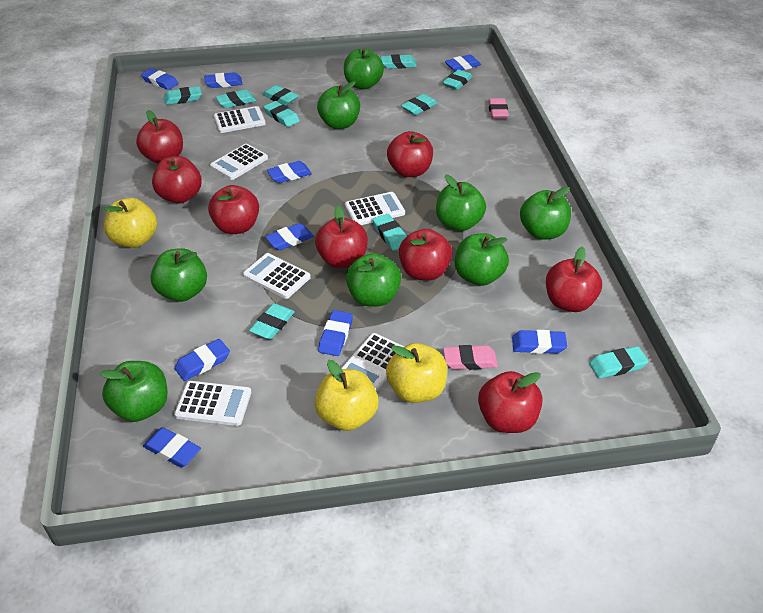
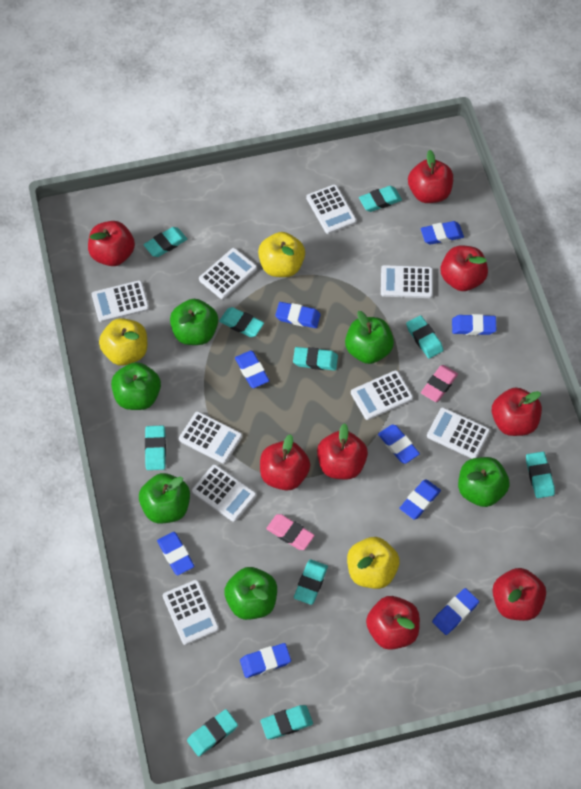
green apple: [100,361,168,422] [150,248,207,302] [317,81,360,129] [344,49,384,89] [346,253,401,306] [436,174,486,231] [455,233,509,286] [520,187,571,240] = 8 -> [111,362,161,410] [139,473,190,523] [170,299,218,345] [224,567,277,620] [345,311,394,364] [458,457,510,507] = 6
white calculator: [174,381,251,426] [210,144,268,180] [214,106,266,133] [243,253,311,299] [341,333,404,391] [345,192,405,225] = 6 -> [92,280,149,322] [163,580,219,645] [179,411,242,464] [192,464,257,522] [199,248,257,299] [306,184,357,234] [351,370,413,420] [381,265,433,298] [427,408,490,459] = 9

